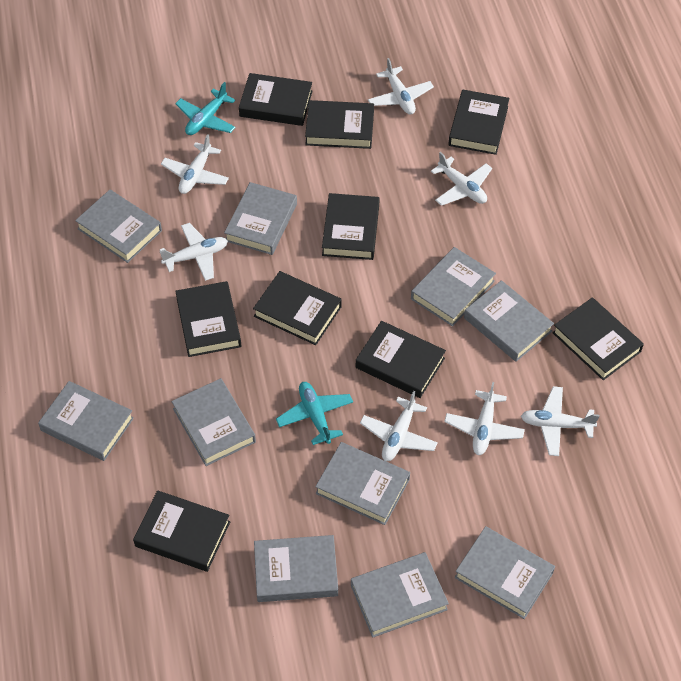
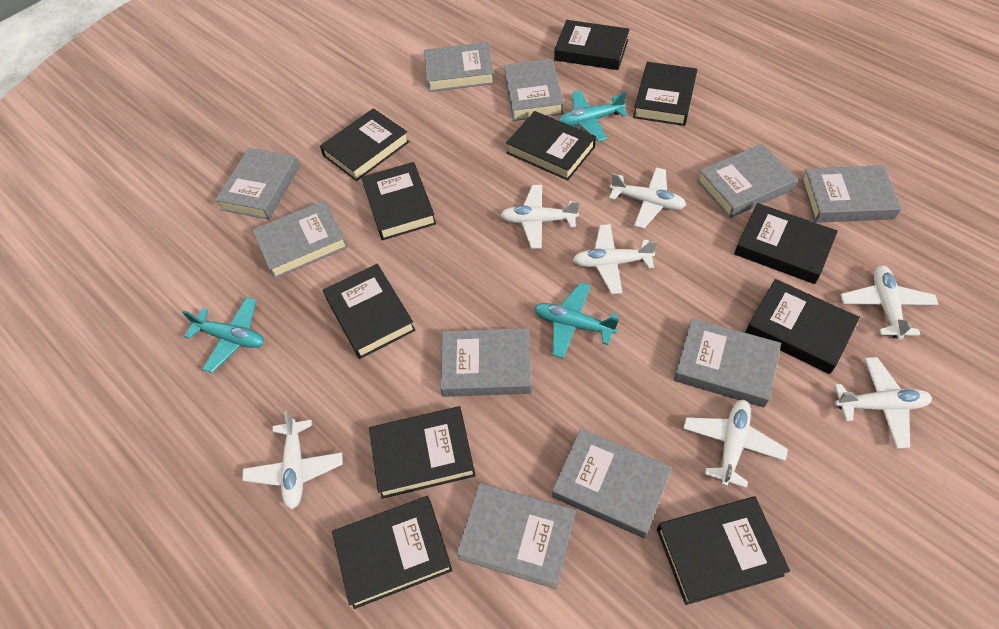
black book: [133,490,230,572] [175,281,241,357] [239,73,312,126] [253,271,342,345] [305,100,374,149] [322,193,380,260] [356,321,446,398] [448,90,509,155] [552,297,644,380] = 9 -> [320,108,409,181] [323,264,416,359] [332,496,453,609] [362,162,436,240] [369,406,476,499] [506,111,596,181] [554,20,630,70] [633,62,697,126] [657,497,790,605] [734,203,838,284] [745,279,860,374] = 11
turquoise plane: [175,82,236,135] [276,382,353,445] = 2 -> [182,297,264,373] [534,282,619,359] [559,90,628,142] = 3

